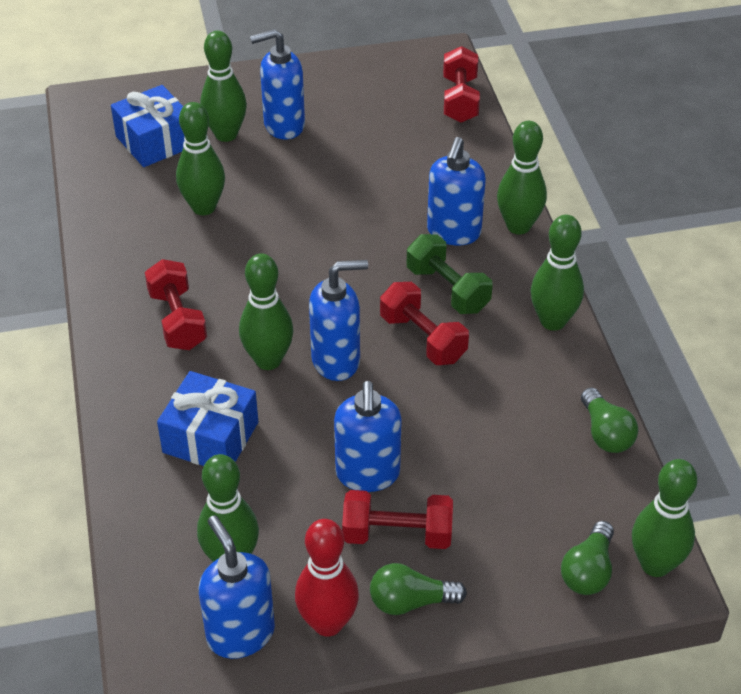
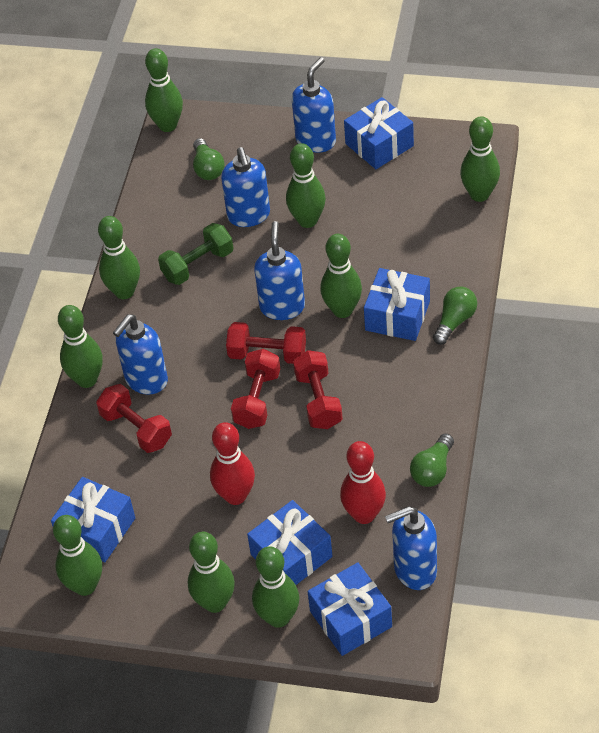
blue gift: [111,85,185,167] [157,371,258,466] = 2 -> [51,477,135,562] [247,500,332,585] [307,562,392,656] [344,97,414,169] [364,268,430,341] = 5
green bowling pin: [176,102,225,215] [197,454,259,562] [200,31,247,142] [239,253,293,370] [497,121,547,235] [531,215,584,331] [632,459,697,577] = 7 -> [53,515,102,596] [58,305,103,388] [98,216,140,299] [145,48,183,132] [188,532,235,613] [252,546,299,628] [286,143,326,228] [320,234,362,318] [460,116,500,202] = 9
red bowling pin: [295,519,359,637] = 1 -> [210,422,255,505] [340,441,386,524] = 2

